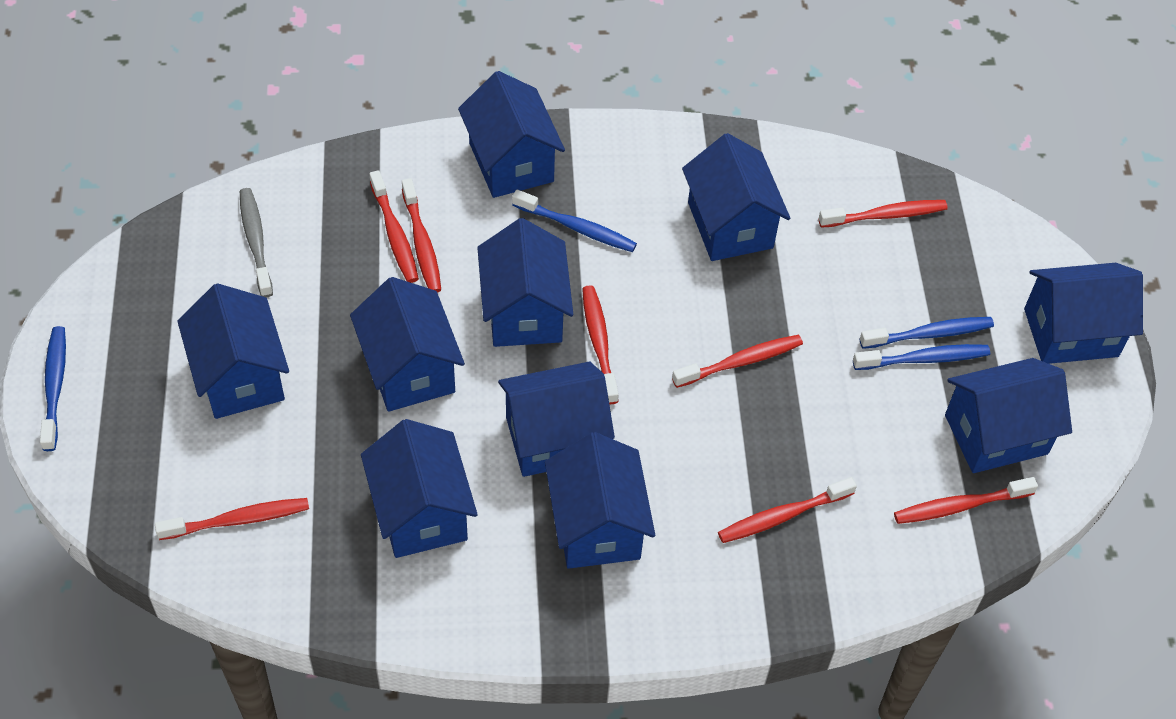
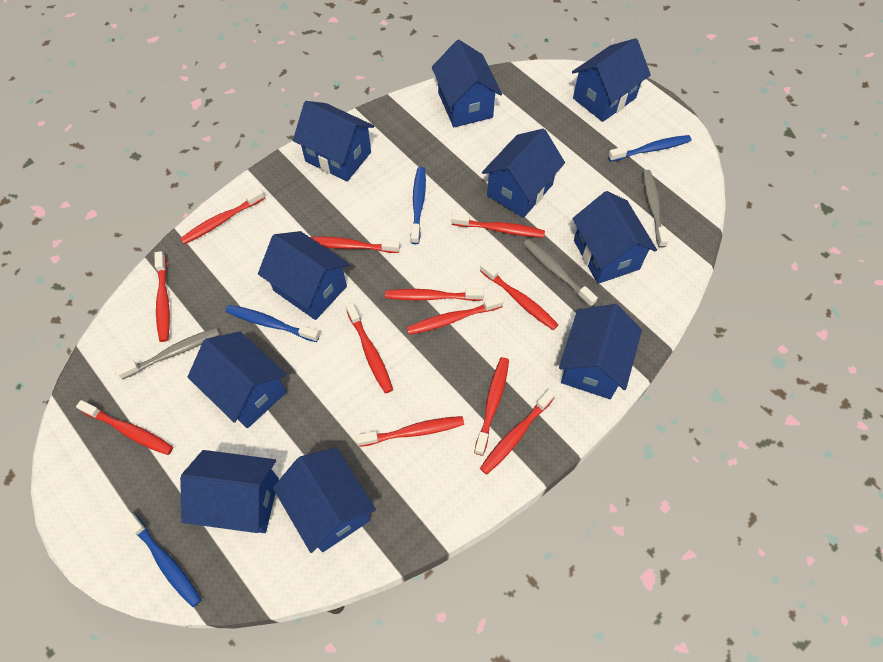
grey toothbrush: [240,188,273,298] = 1 -> [115,328,220,380] [523,239,598,307] [643,170,669,248] = 3
red toothbrush: [155,498,309,540] [370,170,419,283] [402,178,441,293] [582,285,619,405] [672,335,803,388] [718,477,857,543] [819,200,948,228] [894,477,1038,524] = 8 -> [76,400,173,455] [154,251,170,342] [180,188,265,244] [310,237,400,253] [346,303,393,393] [356,416,464,447] [385,288,484,301] [406,296,504,335] [451,213,545,238] [474,357,509,456] [480,261,559,330] [480,389,555,475] = 12

